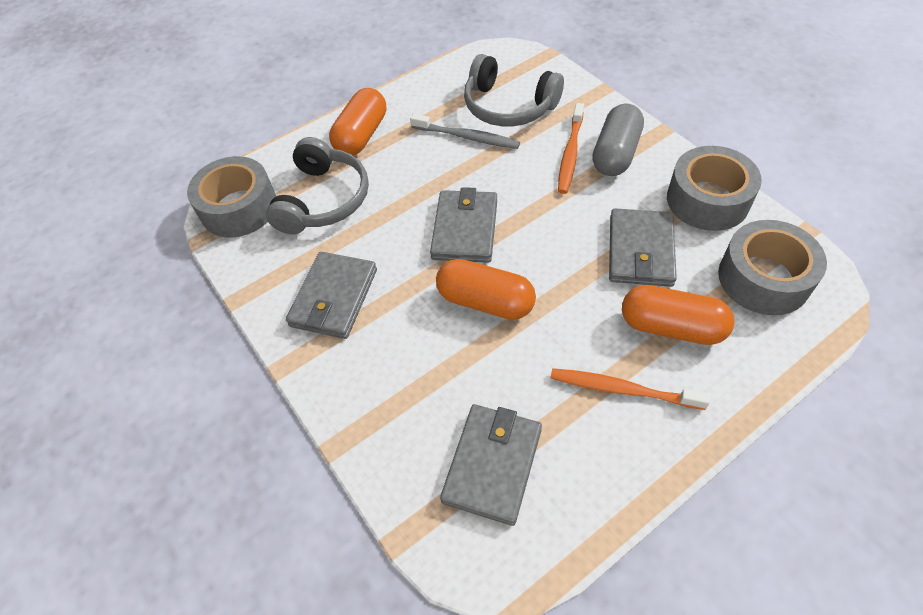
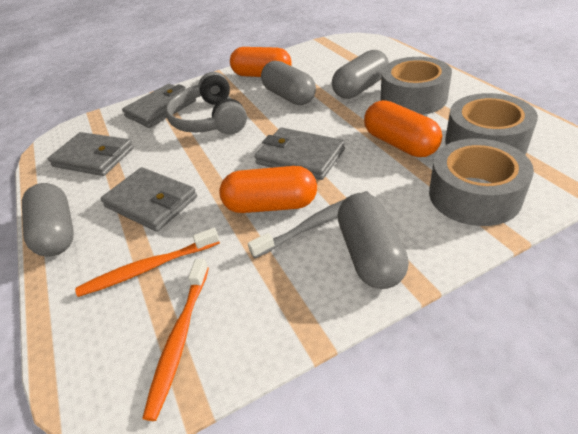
grey capsule: [592,103,644,176] = 1 -> [22,183,74,257] [261,61,316,105] [332,50,389,99] [338,193,409,289] = 4
grey headphones: [266,137,369,234] [464,54,564,126] = 2 -> [166,72,247,135] = 1

